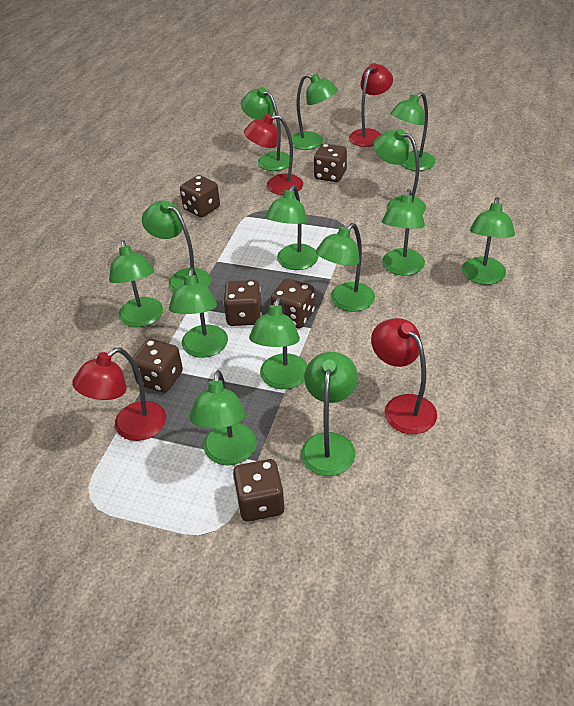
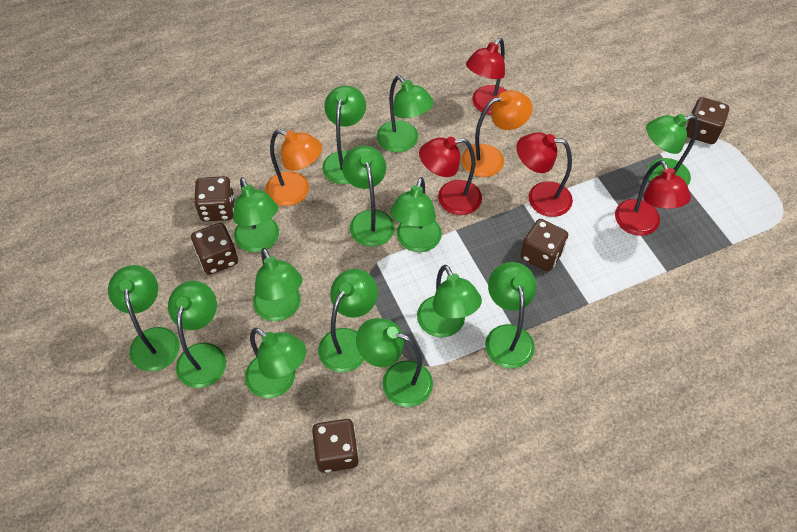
brown dice: [131,339,183,393] [180,175,220,217] [223,280,262,326] [233,459,285,522] [271,278,315,329] [314,144,347,182] = 6 -> [191,223,238,275] [194,176,235,222] [312,419,359,473] [520,219,568,272] [686,97,729,144] = 5
orange lamp: none = 0 -> [266,129,322,206] [462,90,533,177] = 2

